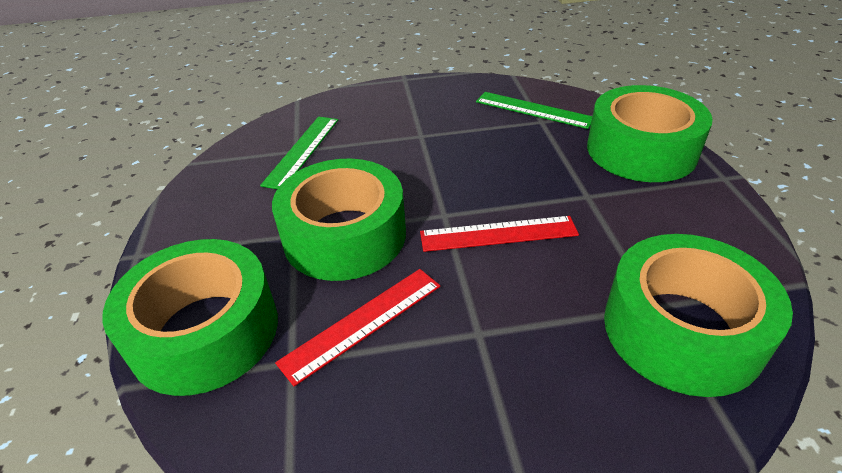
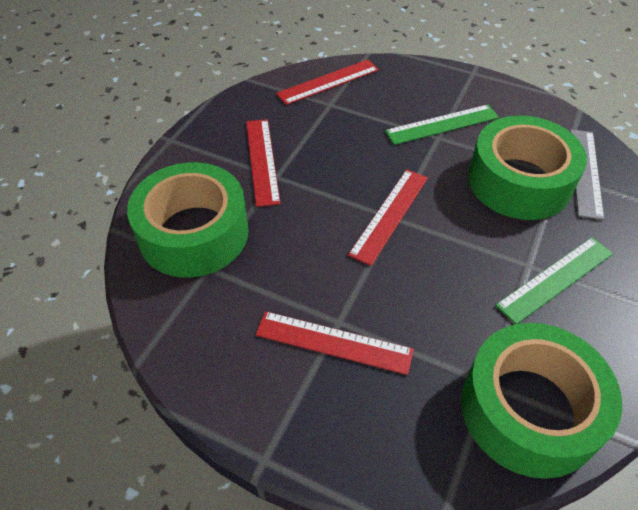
green tape: [102,239,278,396] [272,159,406,281] [587,85,713,182] [604,234,793,397] = 4 -> [127,162,249,277] [461,323,622,479] [468,115,587,220] = 3
grey ruler: none = 0 -> [570,129,604,220] = 1
red ruler: [275,269,440,386] [420,216,579,252] = 2 -> [246,119,281,207] [255,311,414,375] [276,59,379,105] [348,169,428,266] = 4

